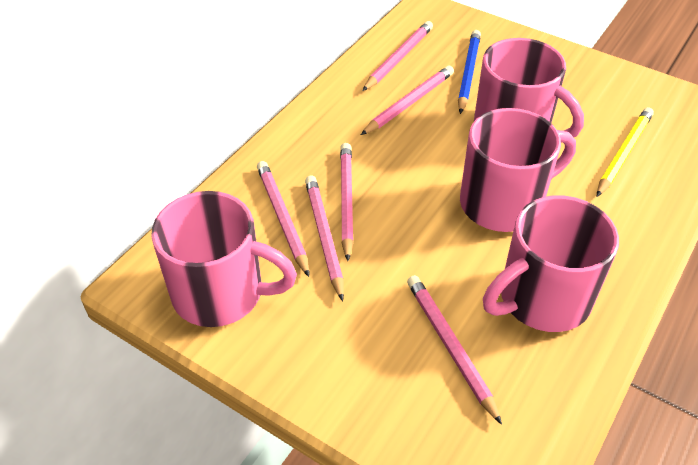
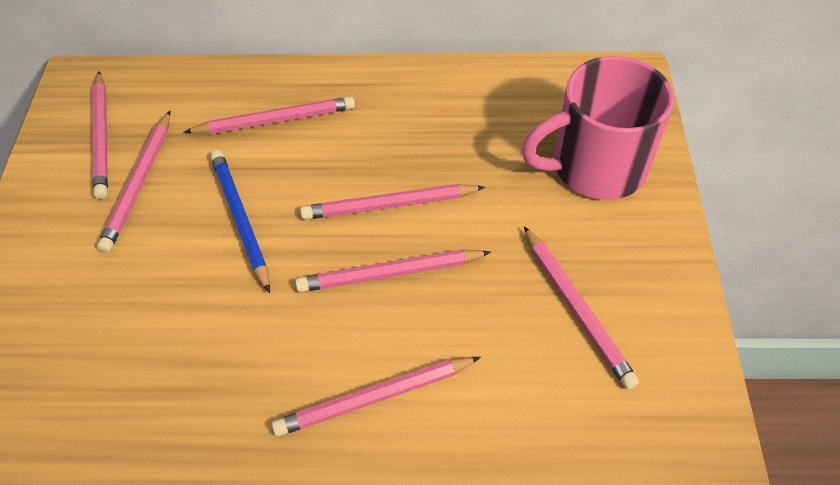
pink mug: [151,191,297,327] [460,108,576,232] [474,38,584,137] [483,195,619,332] = 4 -> [521,56,674,200] = 1
pink pencil: [257,161,309,277] [305,176,344,301] [340,143,354,261] [361,66,454,135] [362,21,433,91] [407,275,502,425] = 6 -> [92,71,108,199] [97,111,170,253] [184,96,355,134] [272,357,481,436] [295,249,491,292] [300,184,485,220] [524,226,639,390] = 7
yellow pencil: [597,107,654,197] = 1 -> none = 0

